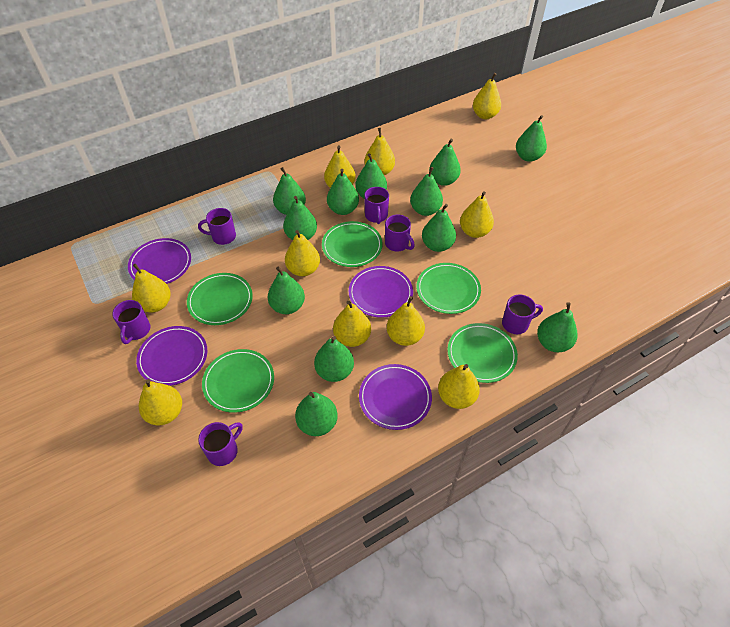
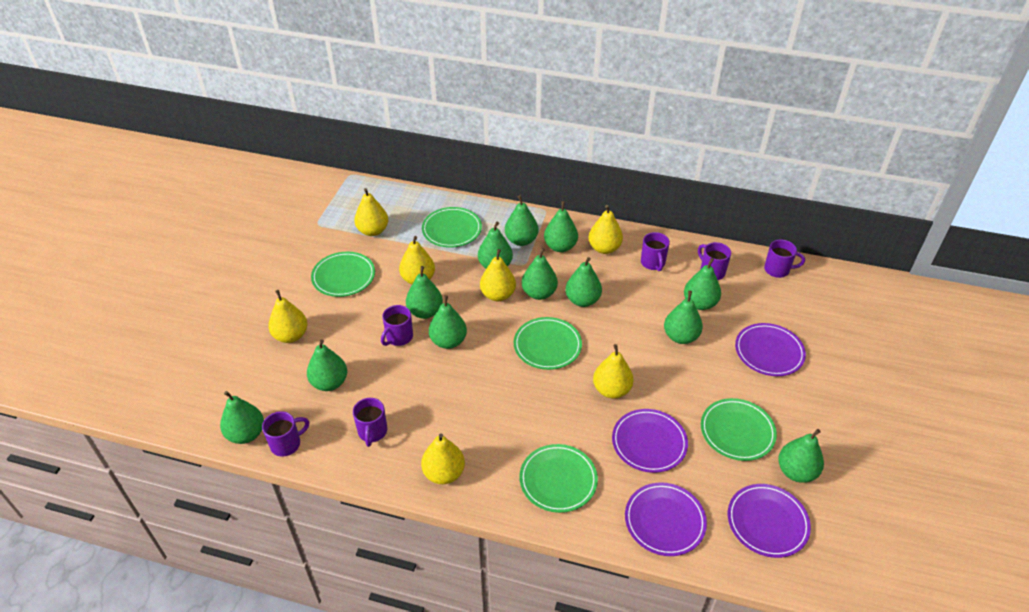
yellow pear: [132,264,171,313] [139,379,182,425] [285,230,320,276] [324,145,356,188] [333,300,371,347] [365,128,395,175] [387,296,425,346] [438,364,480,409] [460,191,494,238] [473,73,501,119] = 10 -> [268,290,307,343] [354,188,388,236] [399,236,435,284] [421,433,465,484] [480,249,516,301] [588,205,623,254] [593,344,633,399] = 7

